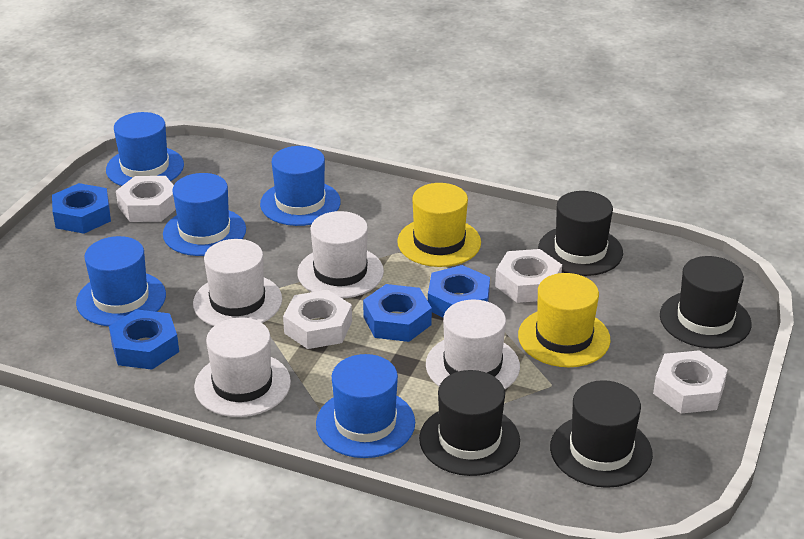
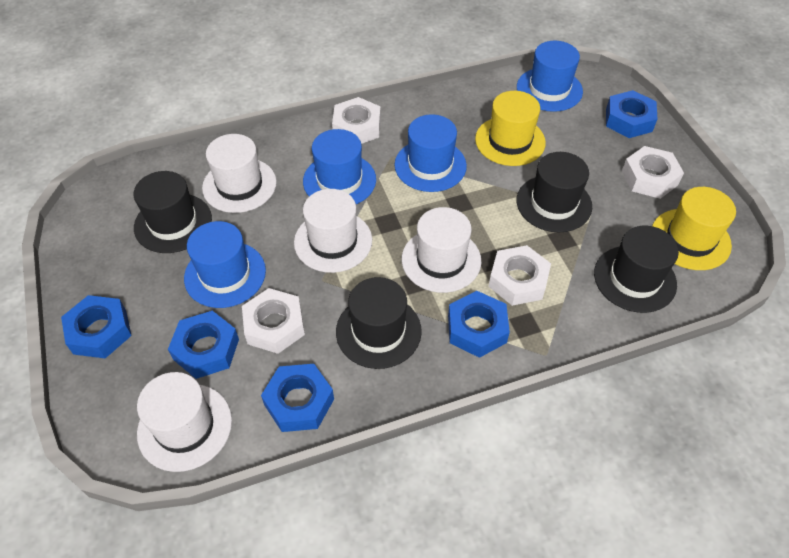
blue hat: [76,236,166,326] [106,112,184,186] [163,173,246,256] [260,146,341,226] [316,354,415,458] = 5 -> [184,221,266,308] [303,129,376,204] [395,114,467,192] [517,41,583,112] = 4
blue nut: [52,183,111,234] [109,309,179,370] [363,284,432,342] [428,265,490,317] = 4 -> [61,295,132,358] [168,311,239,379] [261,364,334,432] [448,291,510,358] [606,90,657,138] = 5

